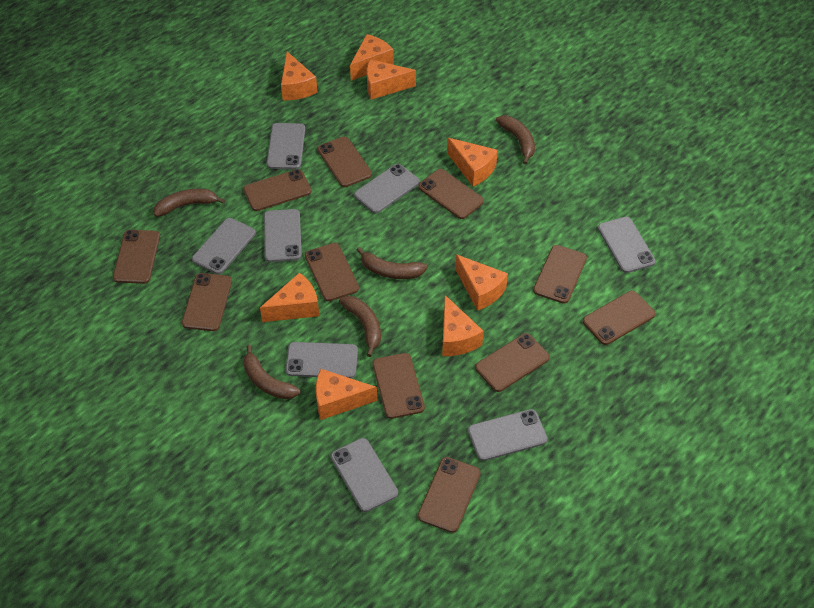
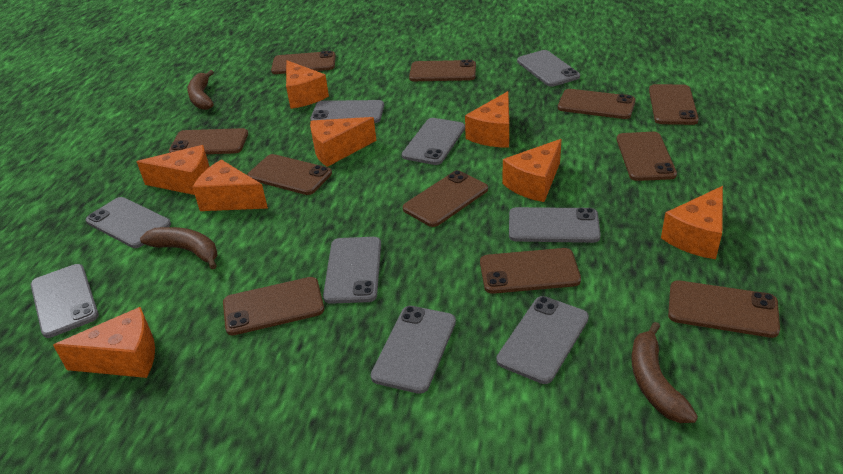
brown banana: [154,189,225,217] [243,345,300,399] [339,296,381,357] [357,247,427,279] [496,115,535,164] = 5 -> [140,227,218,270] [187,70,214,110] [632,322,698,423] = 3
grey phone: [192,218,256,274] [264,209,302,262] [267,123,305,169] [285,342,358,378] [331,438,398,512] [354,164,420,213] [468,409,548,461] [598,217,656,273] = 8 -> [31,264,99,338] [86,197,171,248] [310,100,384,123] [323,237,381,304] [371,306,456,394] [402,118,465,165] [496,296,589,384] [509,207,601,243] [517,50,580,87] = 9

